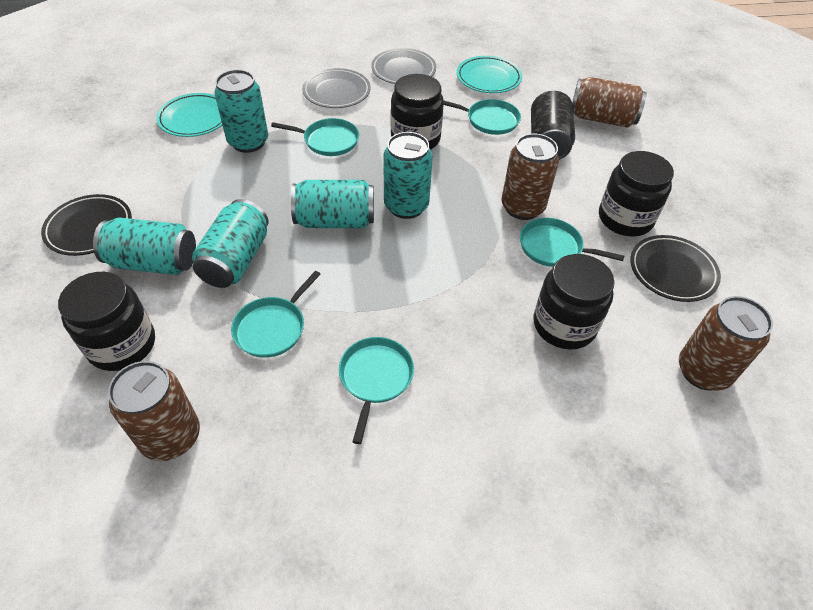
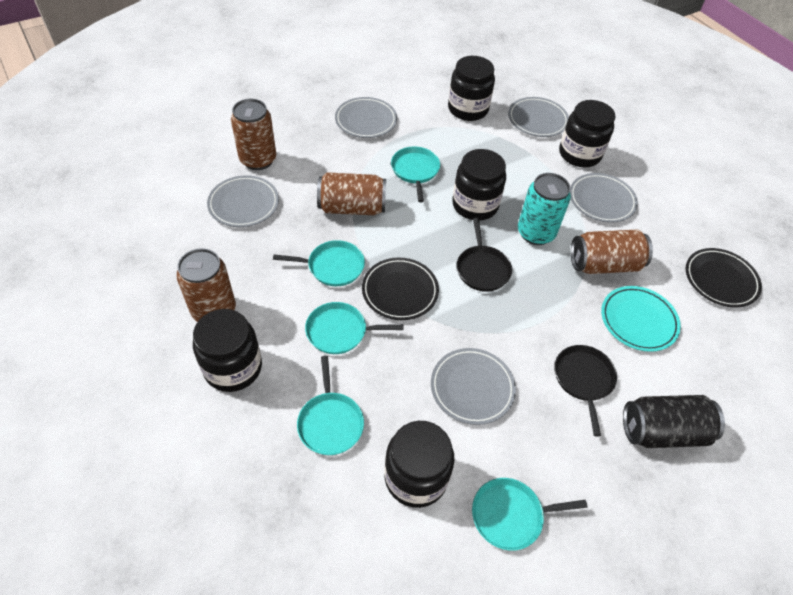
black jar: [58,272,155,371] [391,74,444,150] [534,254,615,350] [599,151,674,237] = 4 -> [193,309,262,392] [385,421,454,508] [448,56,495,121] [452,149,506,221] [559,100,615,167] = 5
black pan: none = 0 -> [457,218,512,292] [555,345,617,436] = 2
grey plate: [302,68,371,108] [371,48,436,84] = 2 -> [207,175,279,227] [335,97,397,138] [431,348,516,425] [508,97,569,137] [570,173,638,223] = 5
turquoise can: [93,218,196,275] [192,199,269,288] [214,70,268,153] [291,180,374,228] [383,132,433,219] = 5 -> [518,173,571,245] = 1
turquoise plate: [156,93,222,137] [457,56,522,93] = 2 -> [601,286,681,352] = 1

